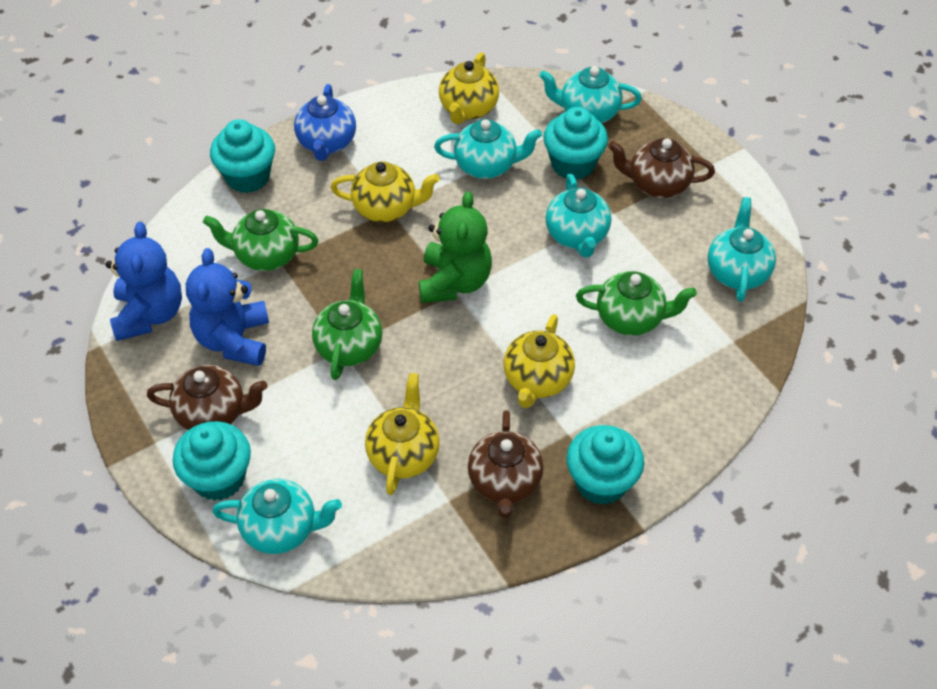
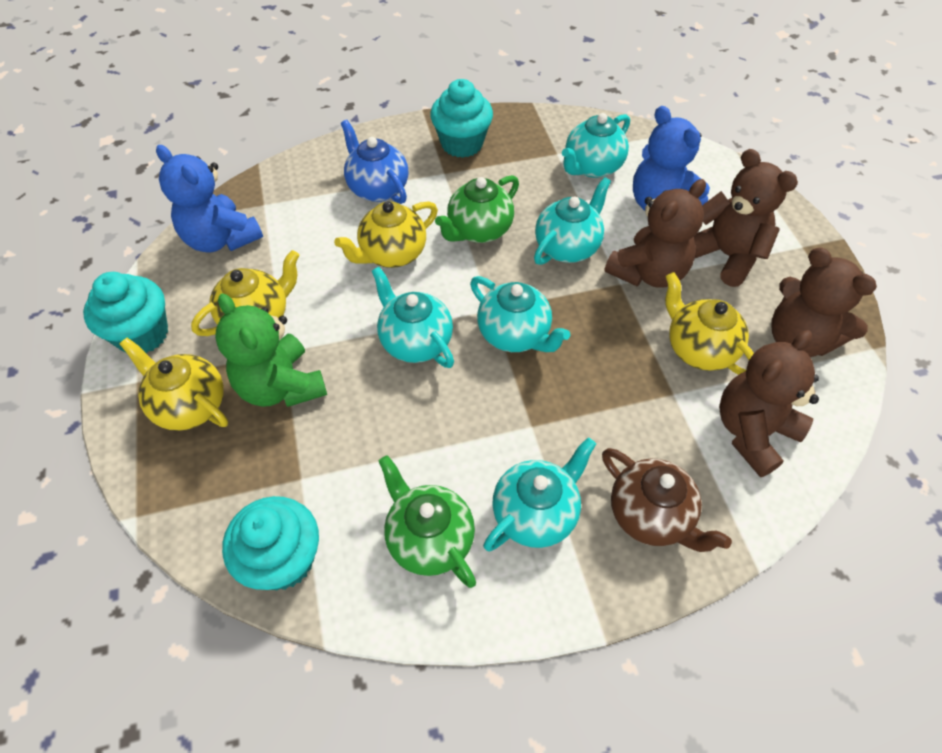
brown teapot: [147,365,267,430] [468,410,543,518] [608,138,715,198] = 3 -> [602,448,732,552] = 1
brown teddy bear: none = 0 -> [604,179,706,288] [694,149,798,287] [719,330,819,477] [771,247,877,357] = 4
green teapot: [203,209,319,271] [312,269,382,380] [576,271,697,336] = 3 -> [379,455,476,588] [435,175,519,243] = 2
turquoise cupcake: [173,421,251,501] [210,119,275,193] [543,107,608,180] [566,425,644,505] = 4 -> [83,272,168,354] [222,496,319,590] [430,79,493,158] = 3

